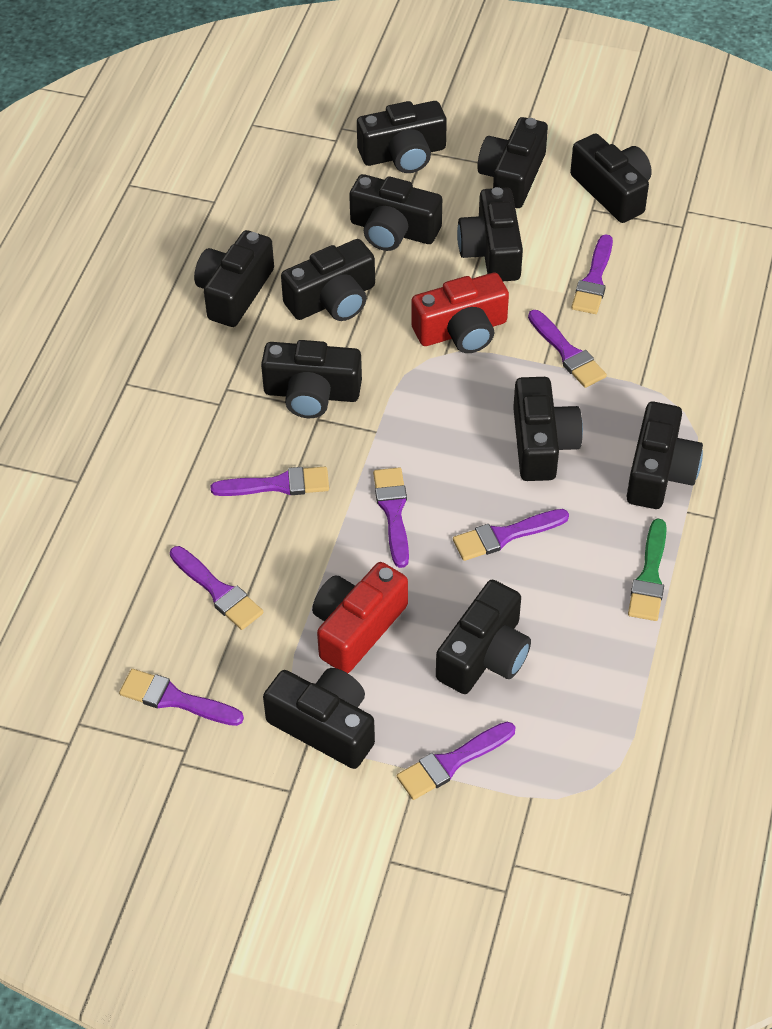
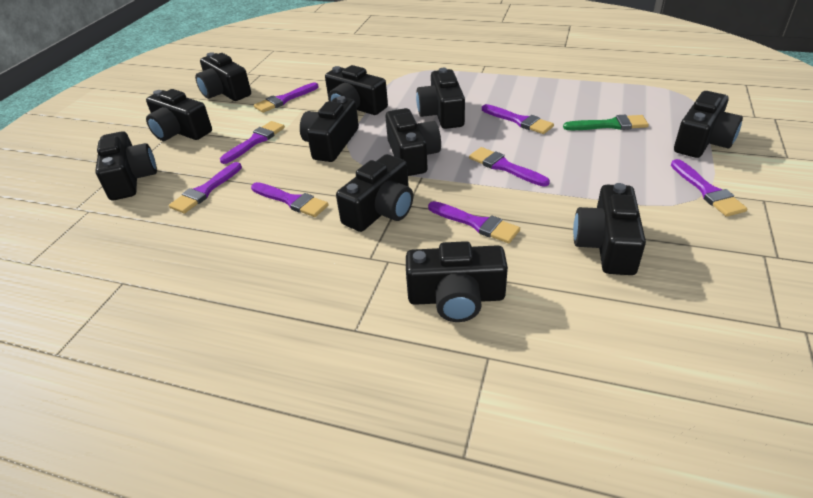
black camera: [194,230,274,327] [261,340,362,418] [263,668,375,769] [281,239,375,321] [349,174,442,251] [357,101,447,173] [436,580,531,694] [457,187,523,281] [477,117,548,208] [513,377,583,481] [570,134,652,223] [627,402,703,509] = 12 -> [95,131,157,200] [146,89,212,141] [195,52,251,101] [300,96,359,162] [325,65,388,115] [336,154,413,232] [385,108,441,176] [406,241,508,322] [416,68,465,129] [573,183,646,275] [674,91,743,158] = 11
red camera: [312,562,408,673] [411,273,509,353] = 2 -> none = 0

